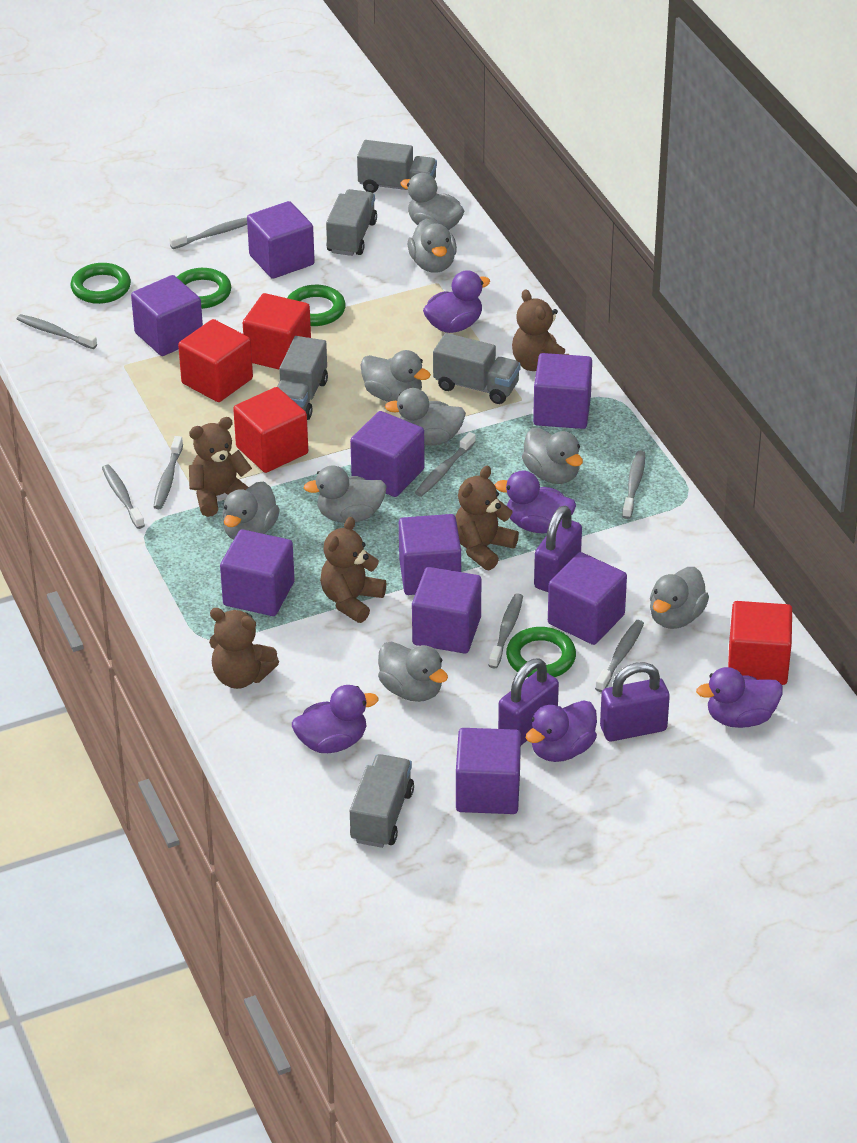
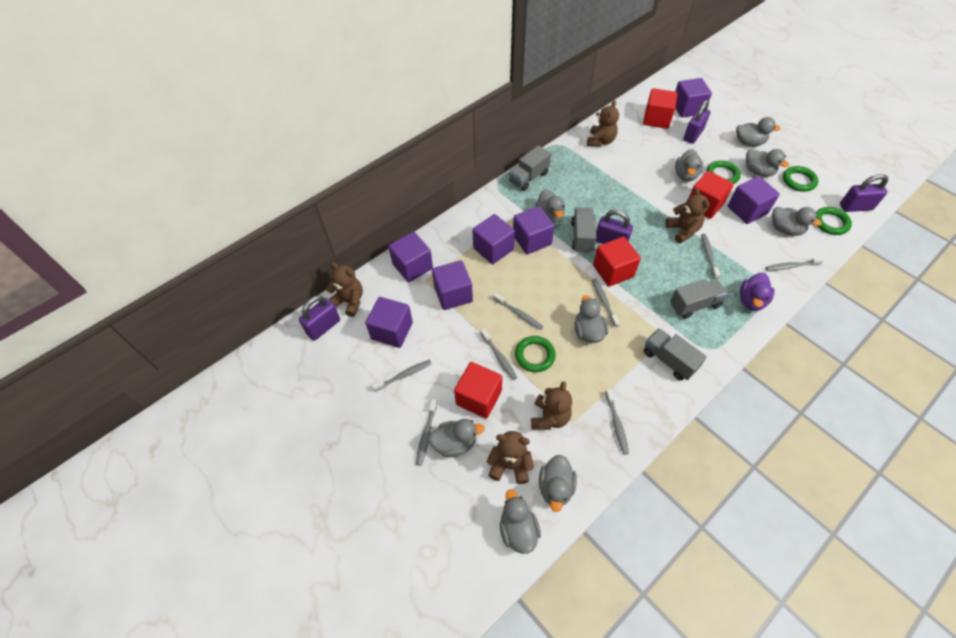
grey truck: [277,336,328,420] [326,189,377,256] [350,754,414,848] [357,140,437,193] [433,333,521,404] = 5 -> [509,145,551,191] [571,207,596,253] [644,328,707,380] [670,279,728,319] = 4
purple cube: [131,275,203,356] [220,529,295,616] [247,201,315,279] [350,411,425,497] [399,514,461,595] [412,567,481,654] [456,728,521,814] [533,353,592,429] [548,552,627,645] = 9 -> [365,297,413,348] [388,232,433,282] [432,260,473,310] [472,214,515,264] [513,206,554,254] [675,78,712,118] [728,176,780,224] = 7
purple duck: [292,685,379,753] [423,270,490,333] [494,470,576,533] [526,700,597,762] [696,667,783,728] = 5 -> [740,273,775,311] = 1
purple padlock: [498,658,559,745] [534,506,582,592] [600,662,670,741] = 3 -> [299,295,340,341] [596,209,633,244] [683,100,711,144] [840,174,888,212] = 4

